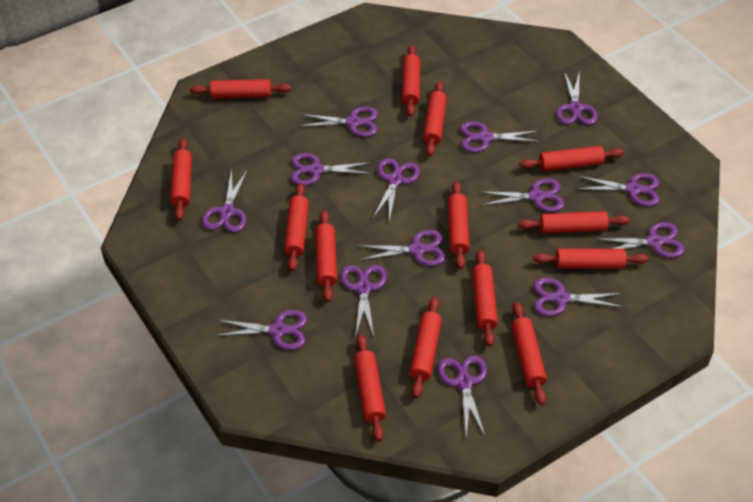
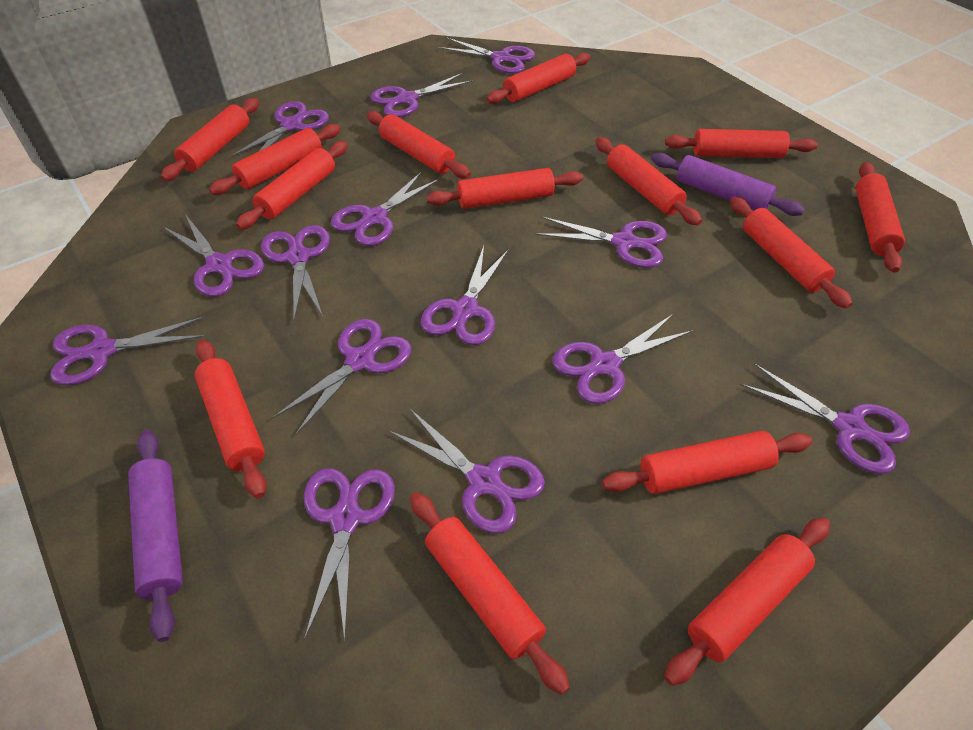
purple rolling pin: none = 0 -> [128,430,183,642] [652,153,805,216] = 2

